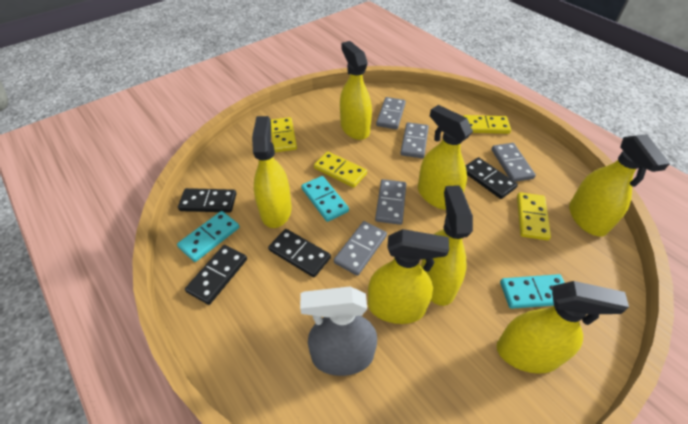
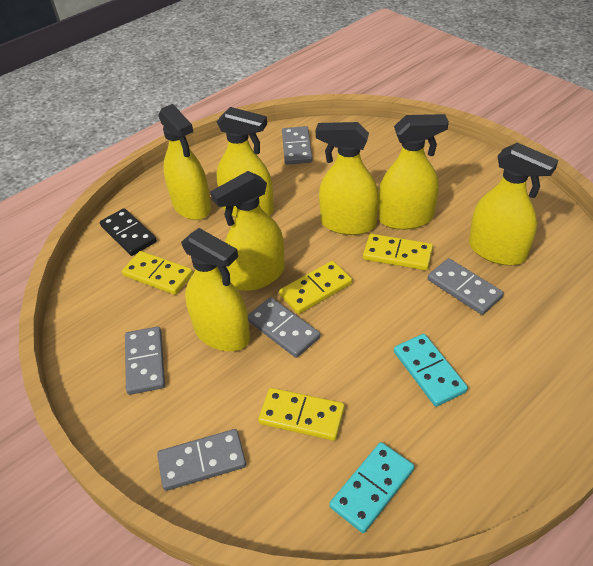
black domino: [178,188,236,213] [185,245,247,305] [268,229,331,277] [465,157,518,199] = 4 -> [100,208,157,256] = 1
grey spray bottle: [300,287,377,376] = 1 -> none = 0
turquoise domino: [177,211,239,262] [301,176,349,222] [500,274,565,309] = 3 -> [329,442,414,533] [394,334,468,407] = 2

